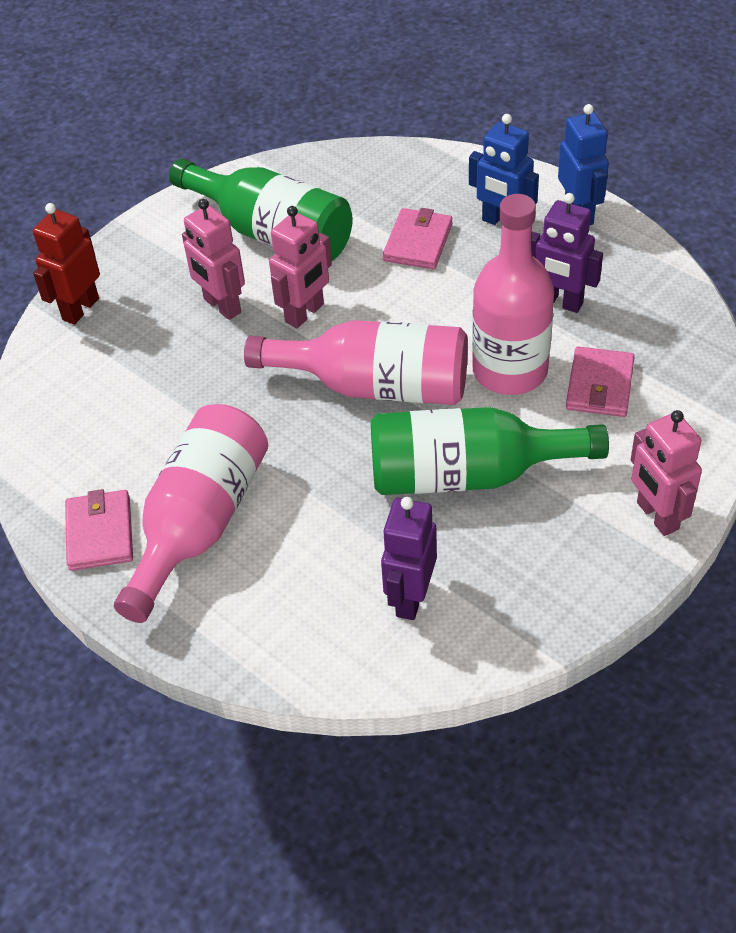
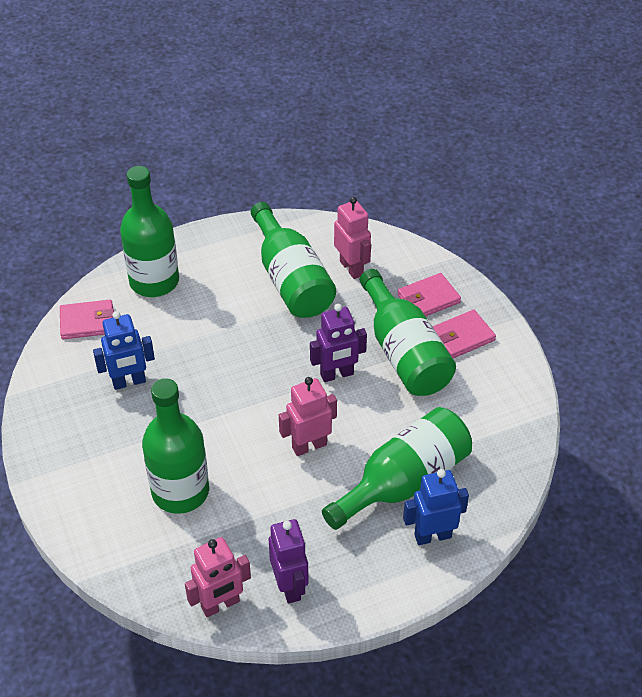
green bottle: [169,159,353,261] [371,407,609,495] = 2 -> [120,166,179,297] [142,378,209,514] [251,202,336,318] [322,407,472,530] [360,269,456,396] = 5
pink bottle: [114,404,268,623] [244,320,468,405] [472,194,554,395] = 3 -> none = 0
red robot: [33,203,100,325] = 1 -> none = 0

